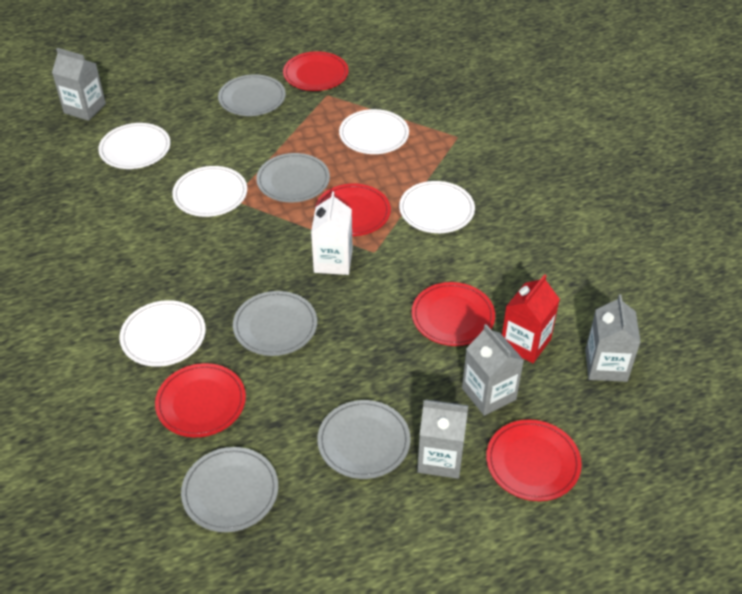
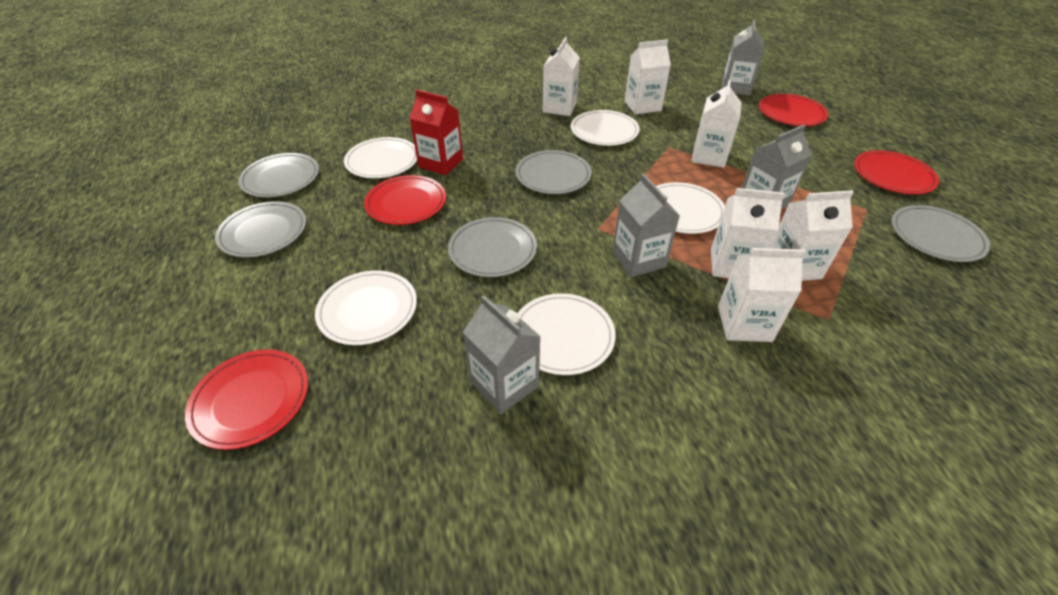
red plate: [155,363,246,437] [283,51,349,91] [315,184,391,236] [412,282,495,346] [486,419,582,501] = 5 -> [185,350,308,450] [364,175,446,225] [759,94,828,126] [854,150,939,195] = 4
white carton: [311,192,353,275] = 1 -> [543,37,580,116] [625,39,671,115] [691,80,742,168] [711,188,785,278] [718,248,806,342] [770,190,854,281] = 6

